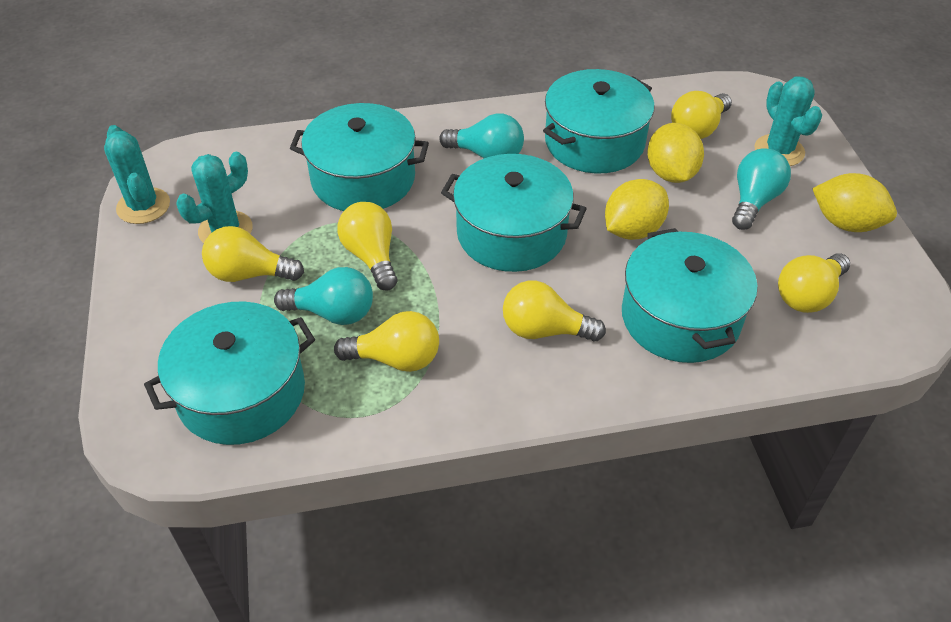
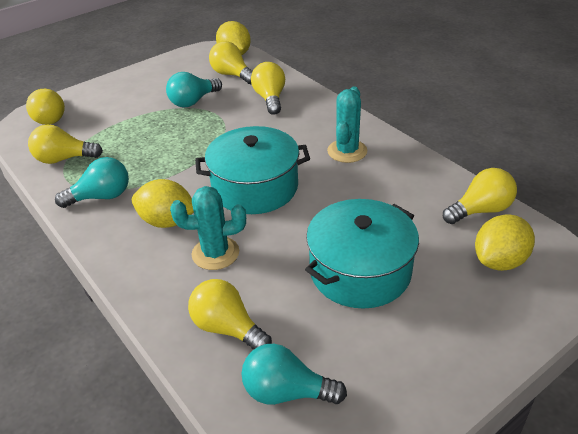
turquoise cactus: [104,125,170,224] [176,152,253,243] [754,77,823,166] = 3 -> [170,186,246,270] [327,86,367,163] = 2
turquoise pot: [144,301,315,445] [290,103,429,211] [441,154,587,272] [543,69,655,174] [622,228,758,363] = 5 -> [195,126,310,214] [305,199,419,309] = 2

